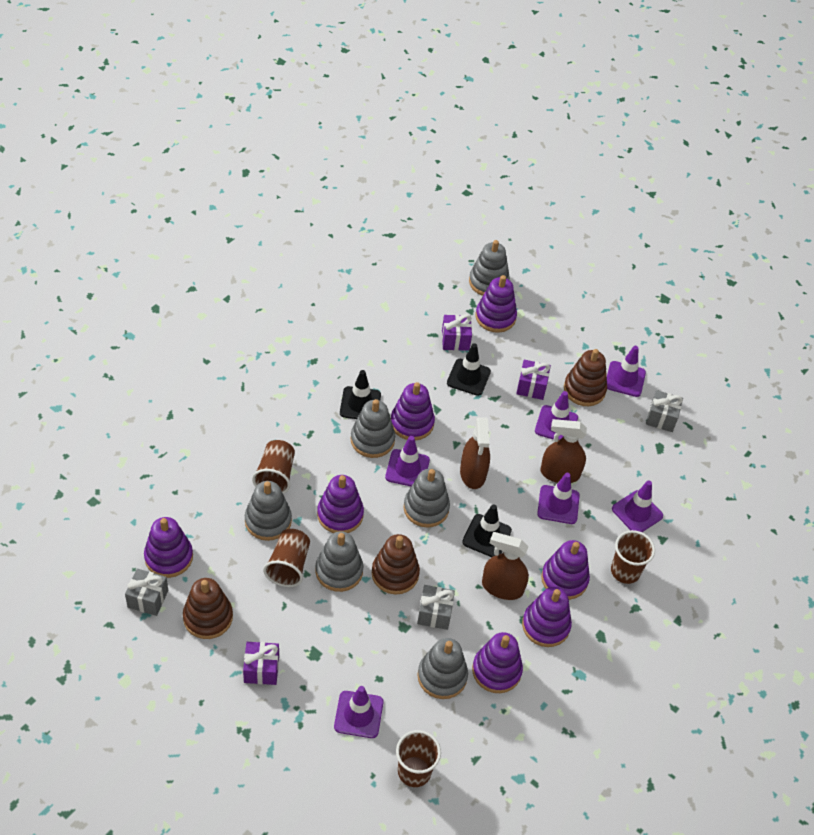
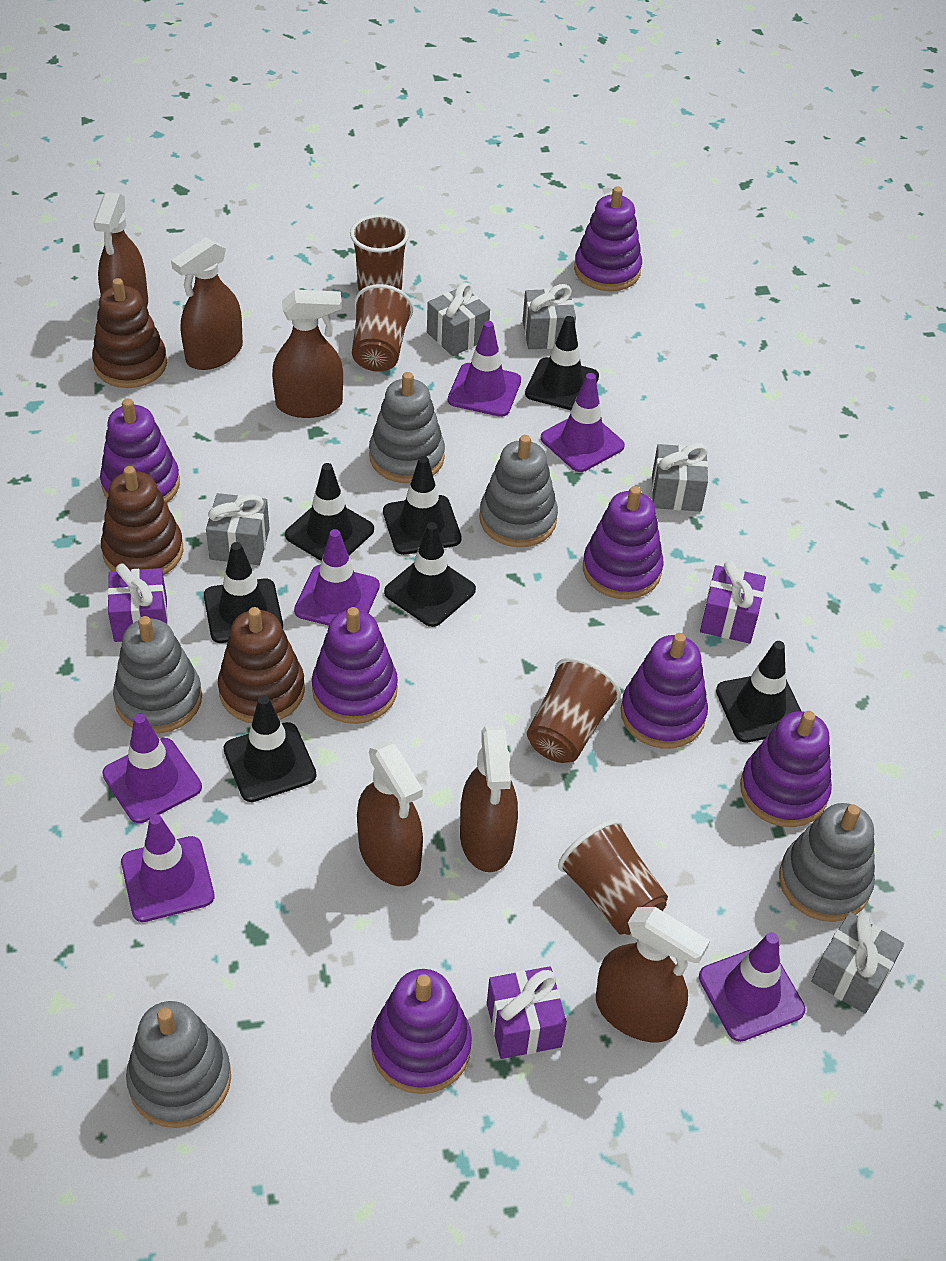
black traffic cone: [340,370,381,419] [447,343,491,396] [462,504,512,557] = 3 -> [204,542,283,643] [223,695,316,802] [285,463,374,561] [383,456,462,555] [384,522,476,627] [525,316,599,410] [716,641,801,742] = 7
brown spray bottle: [460,417,490,489] [482,532,529,600] [540,419,587,483] = 3 -> [93,192,148,307] [171,237,243,370] [272,289,343,418] [357,741,423,886] [460,726,518,872] [596,907,710,1042] = 6
grey gift: [125,569,168,616] [417,585,455,630] [646,390,683,432] = 3 -> [206,493,270,565] [427,282,490,356] [523,284,576,349] [652,443,708,512] [811,912,904,1014] = 5
grey stacking toy: [245,481,292,541] [315,531,364,592] [351,399,395,458] [404,468,450,528] [417,638,468,699] [469,240,510,296] = 6 -> [113,616,202,734] [126,1001,231,1128] [369,372,445,483] [479,435,558,547] [779,803,875,922] = 5

